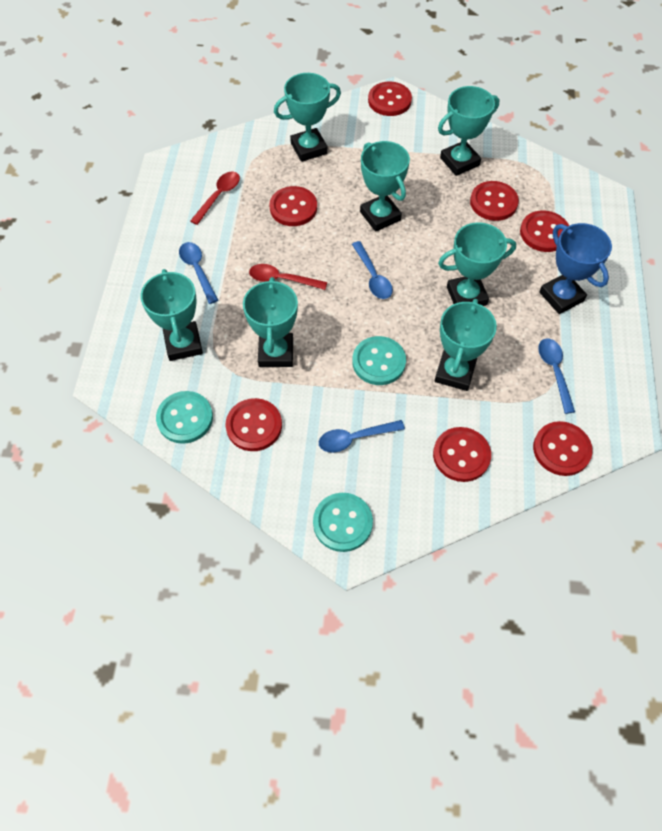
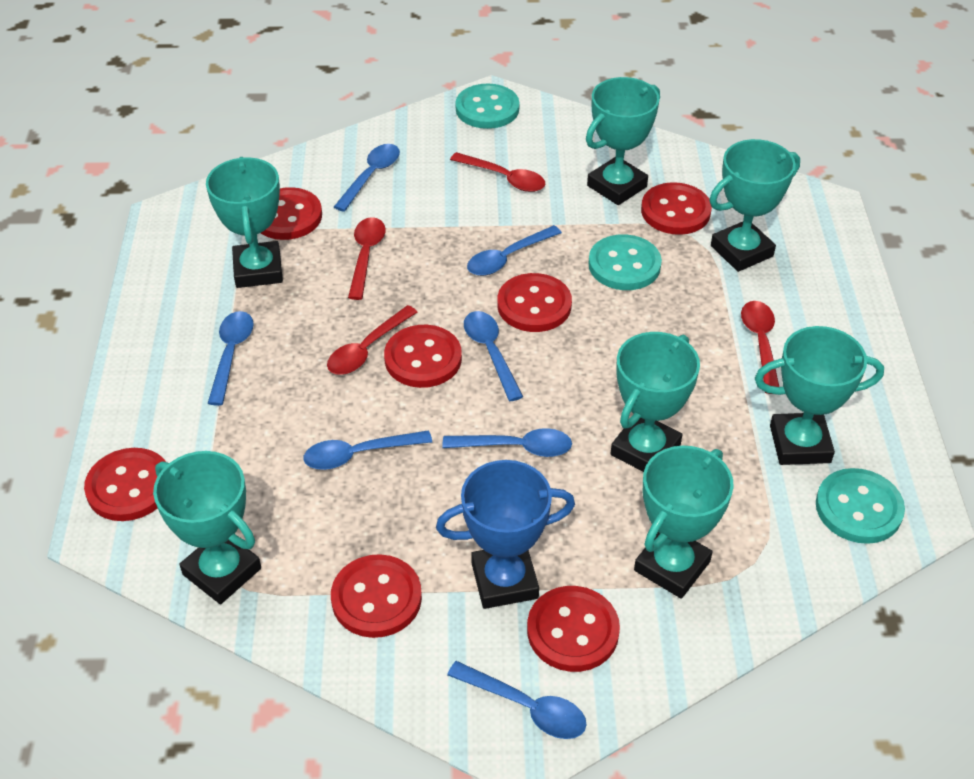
blue spoon: [179,242,218,304] [319,420,405,453] [352,241,393,299] [538,338,575,414] = 4 -> [208,311,254,406] [303,430,432,470] [334,144,400,212] [442,428,572,457] [447,661,587,739] [464,311,523,401] [467,225,562,276] = 7
red spoon: [190,172,240,225] [249,264,327,290] = 2 -> [327,305,417,375] [348,217,386,300] [450,152,545,192] [741,301,779,394] = 4

